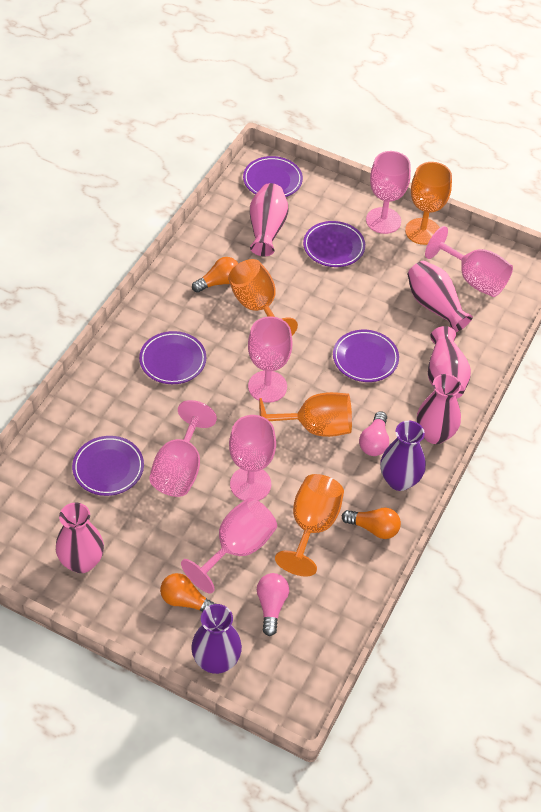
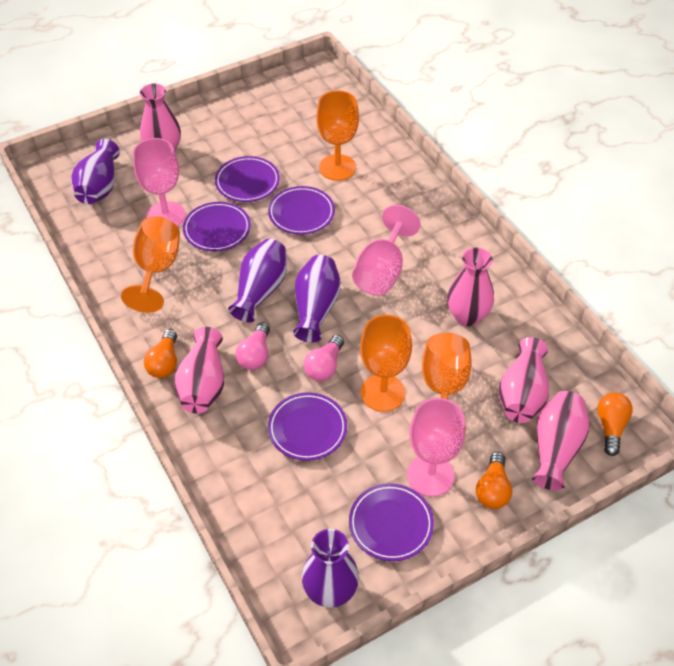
pink goblet: [149,400,217,497] [181,498,277,594] [229,415,276,501] [248,317,292,403] [366,151,411,234] [425,226,513,297] = 6 -> [133,138,185,226] [352,205,420,296] [407,398,465,497] = 3
purple vase: [191,604,242,674] [380,421,426,491] = 2 -> [71,139,120,204] [228,239,287,323] [293,255,341,342] [302,529,359,608] = 4

